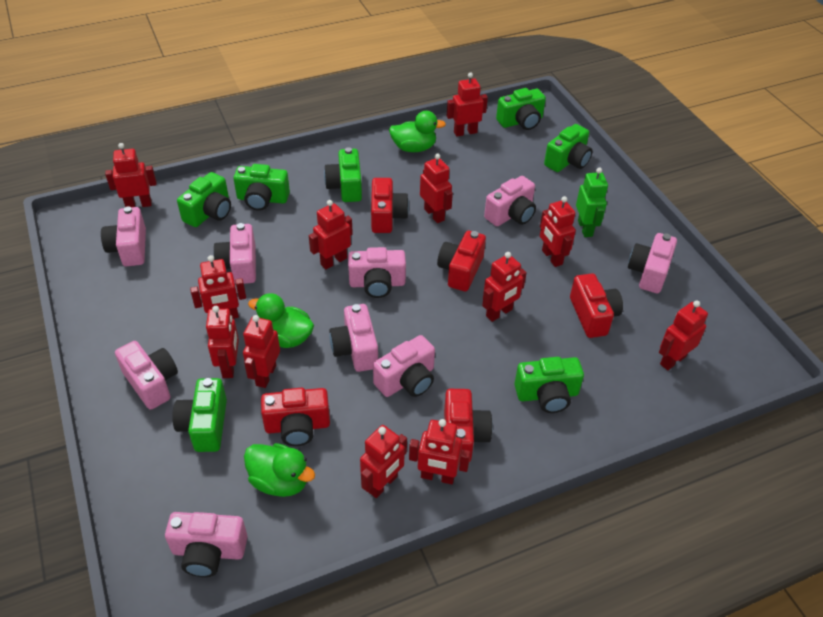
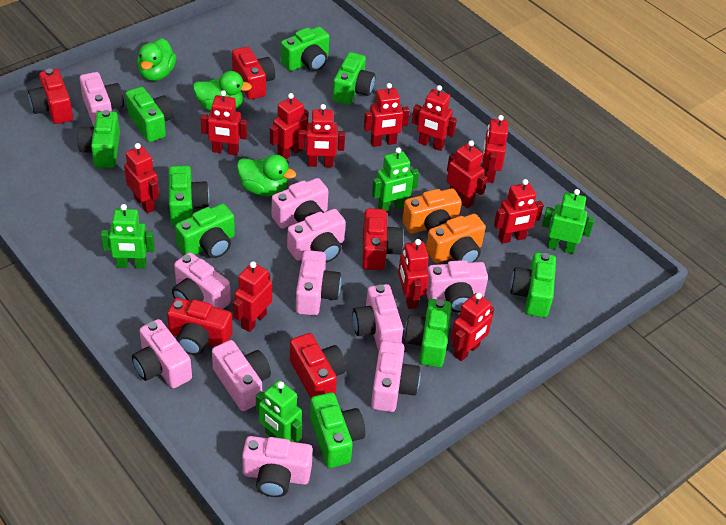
green camera: [172,378,227,452] [177,172,231,227] [233,164,290,211] [324,147,362,202] [496,88,546,130] [514,357,584,413] [544,124,593,172] = 7 -> [78,110,120,168] [125,87,174,142] [169,165,210,226] [175,203,235,258] [281,26,330,71] [310,392,366,468] [333,52,375,105] [404,299,452,367] [510,253,556,317] = 9
green robot: [576,167,608,237] = 1 -> [101,204,155,269] [256,380,302,442] [372,147,419,212] [542,189,595,254] = 4
orange camera: none = 0 -> [402,188,462,234] [426,214,486,263] = 2
pink camera: [101,206,146,266] [115,341,178,410] [165,512,247,577] [213,223,256,284] [329,304,378,372] [348,247,406,298] [373,335,435,397] [484,176,536,226] [628,233,677,293] = 9 -> [80,72,124,126] [132,319,192,388] [172,252,231,309] [212,340,271,411] [242,436,313,497] [272,178,328,229] [287,209,346,263] [296,250,341,316] [353,284,403,350] [371,341,420,412] [426,260,488,313] = 11

